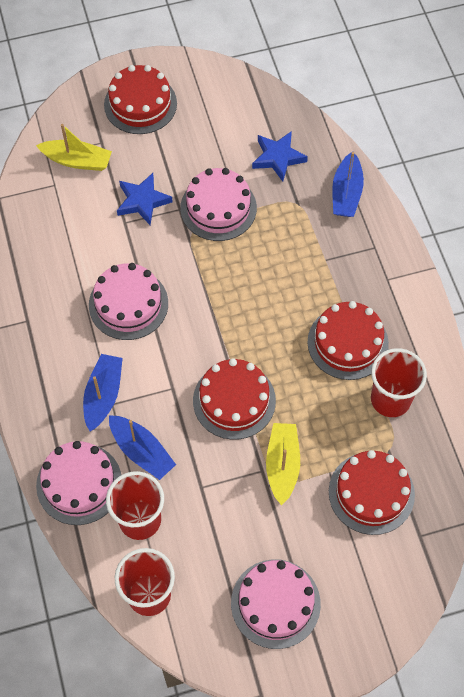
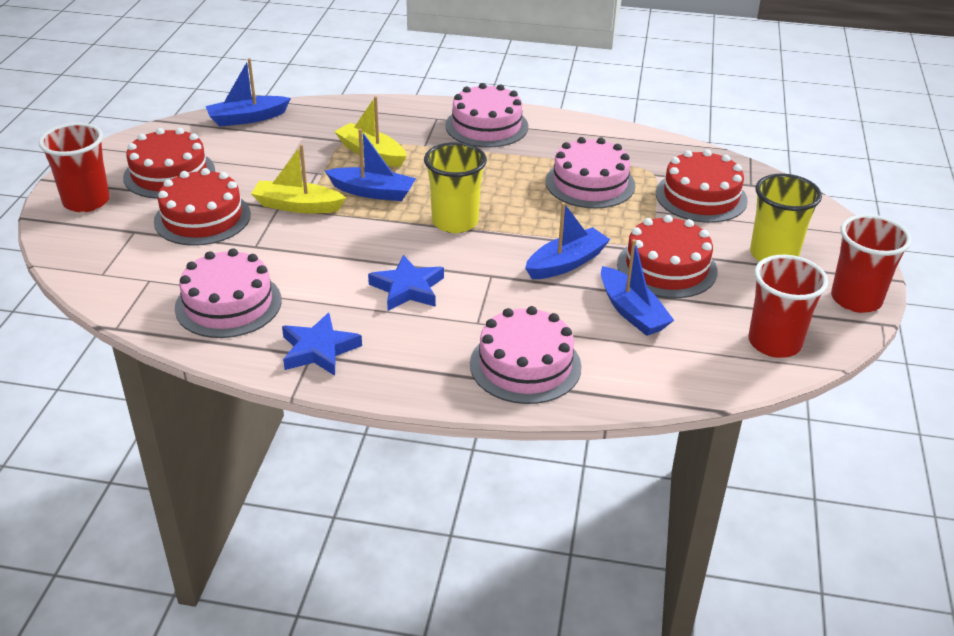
blue boat: [83,354,123,431] [109,415,176,480] [332,151,364,217] = 3 -> [206,58,291,127] [325,129,416,201] [525,202,611,279] [601,239,674,336] = 4
yellow cup: none = 0 -> [424,142,487,233] [750,174,822,262] = 2

